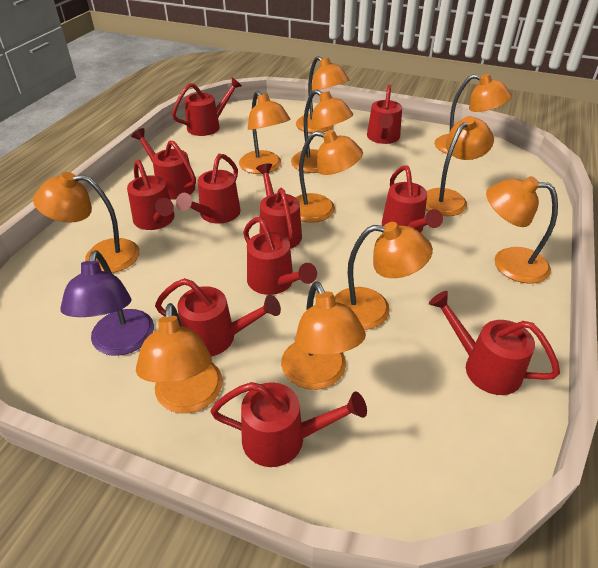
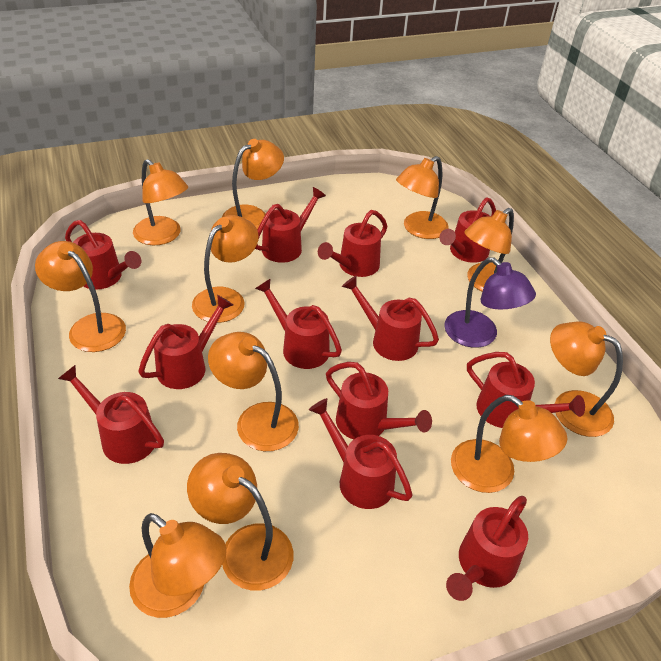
red watering can: [127,160,174,230] [131,128,196,200] [155,278,281,356] [172,78,242,136] [176,154,240,224] [210,382,367,467] [243,217,317,295] [256,163,302,249] [367,84,402,144] [382,165,443,233] [429,291,560,395] = 11 -> [58,365,164,464] [65,220,141,290] [138,295,233,389] [255,187,326,263] [255,279,342,369] [309,398,413,509] [318,210,387,277] [326,362,432,439] [342,276,439,361] [439,197,496,263] [446,496,528,601] [467,352,585,428] = 12

